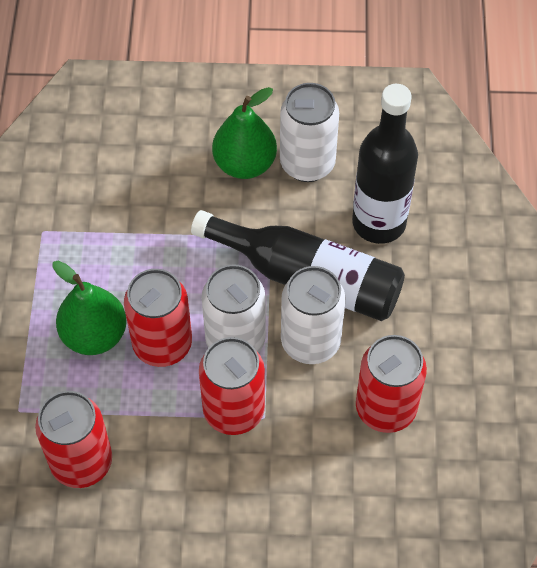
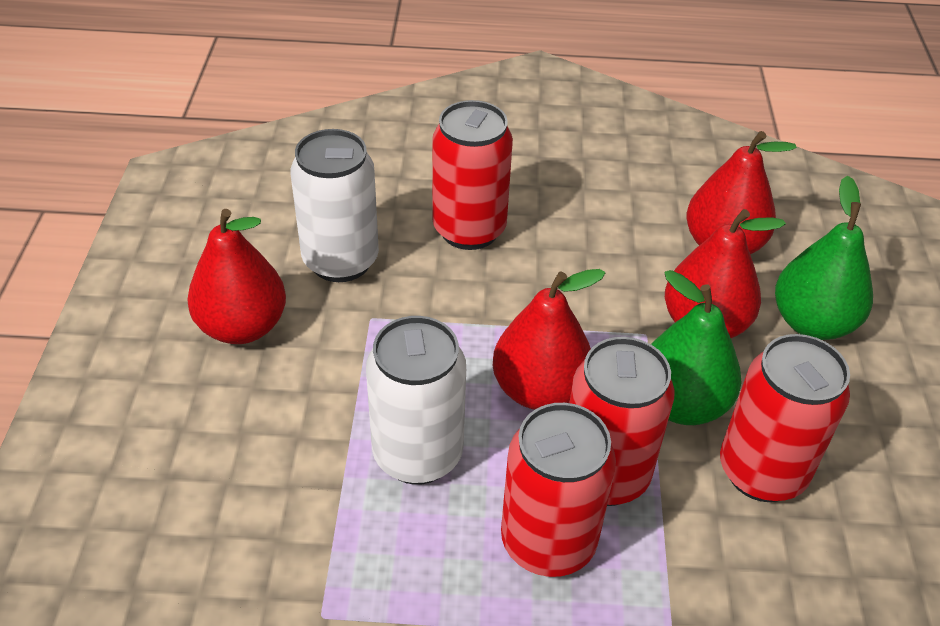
black bottle: [191,210,405,321] [352,84,418,244] = 2 -> none = 0
red pear: none = 0 -> [187,209,286,344] [493,269,605,410] [665,209,786,338] [687,131,797,255] = 4
white can: [202,264,266,353] [280,83,339,182] [281,266,345,364] = 3 -> [290,129,379,282] [366,316,466,485] = 2

